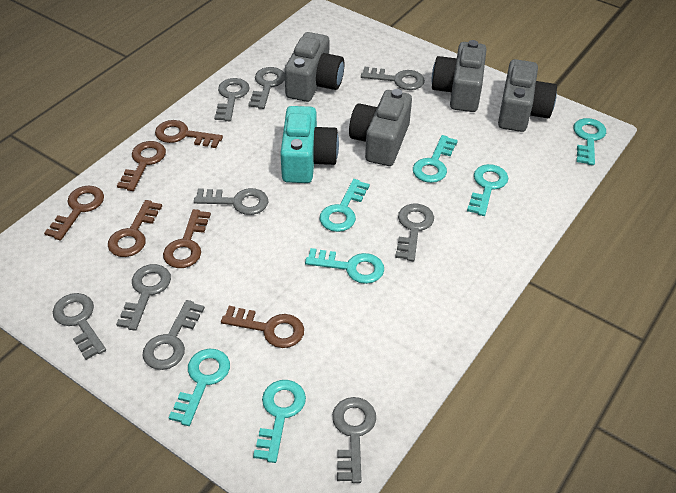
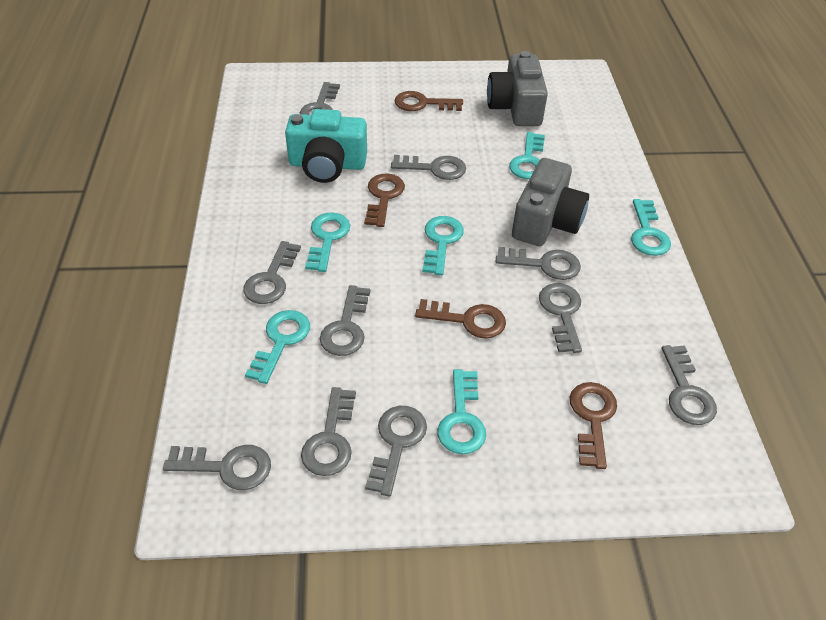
brown key: [44,186,104,240] [108,200,162,257] [117,141,166,191] [155,120,223,148] [163,209,211,268] [221,306,304,348] = 6 -> [364,174,405,227] [394,91,463,111] [415,299,506,339] [570,382,617,469] = 4
grey camera: [284,32,344,102] [349,89,412,166] [432,40,487,112] [498,59,557,132] = 4 -> [487,51,548,126] [512,158,589,246] = 2
grey key: [53,293,106,360] [116,264,171,331] [142,300,205,370] [194,188,268,215] [214,78,250,121] [248,67,285,109] [332,397,376,483] [361,67,425,90] [395,204,434,261] = 9 -> [163,445,271,490] [243,241,301,304] [300,82,340,115] [301,387,356,476] [320,285,370,356] [365,406,427,497] [391,155,466,180] [496,247,581,280] [539,283,582,353] [662,345,717,425] = 10
turquoise key: [168,349,230,426] [253,380,306,463] [305,248,384,284] [320,179,370,232] [413,135,458,183] [467,164,508,216] [573,118,606,165] = 7 -> [245,310,310,384] [305,213,350,272] [422,216,464,275] [437,369,486,454] [509,132,545,179] [631,199,671,256] = 6

